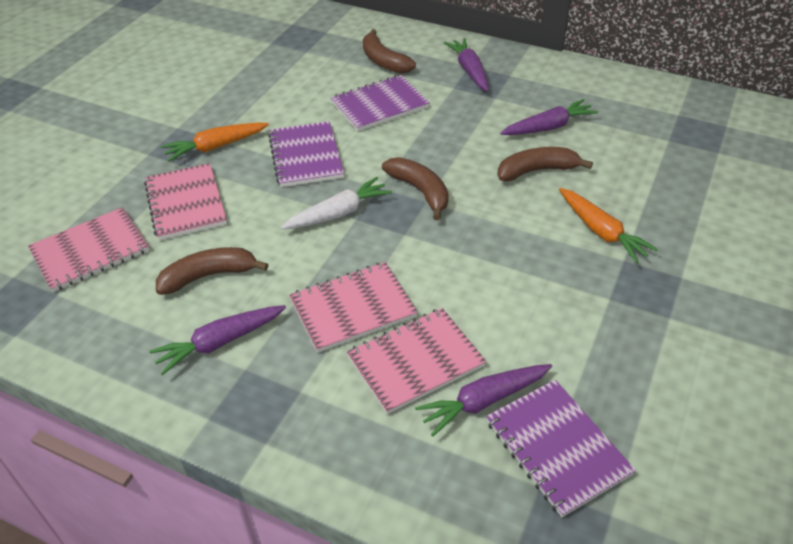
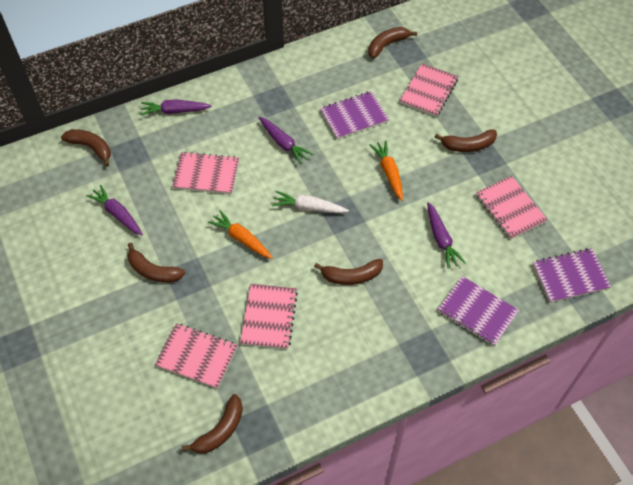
brown banana: [156,247,268,295] [363,29,416,74] [382,157,449,220] [497,147,593,181] = 4 -> [61,129,111,167] [128,243,185,283] [182,394,243,453] [314,259,383,285] [368,27,417,59] [435,129,497,152] = 6
pink notebook: [28,207,149,292] [144,163,227,240] [289,262,417,353] [347,308,486,414] = 4 -> [155,323,237,389] [172,152,239,194] [240,284,298,349] [400,63,458,117] [476,176,548,239] = 5

